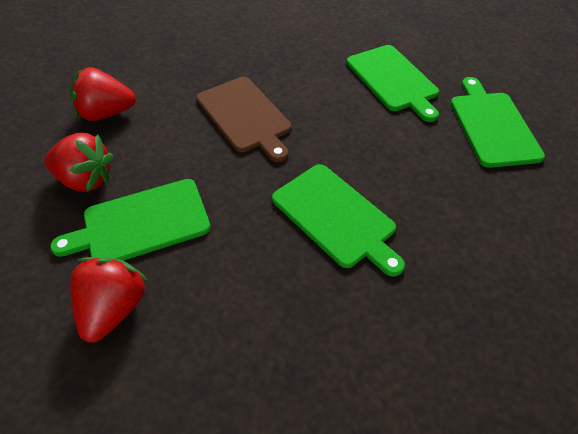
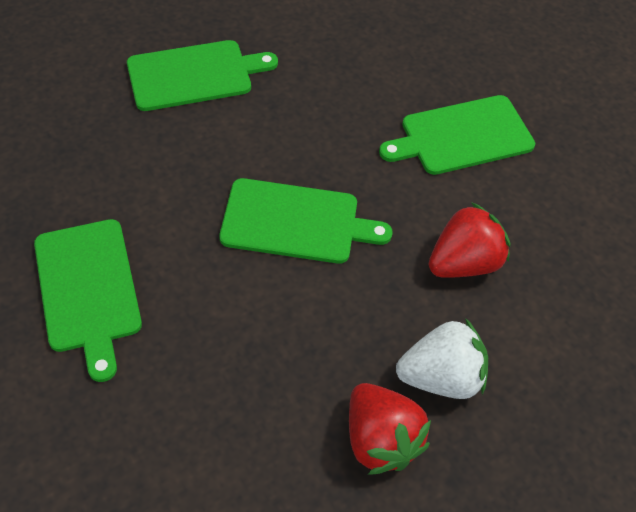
brown cutting board: [196,77,291,162] = 1 -> none = 0
red strawberry: [44,133,113,192] [70,67,136,121] [70,257,148,342] = 3 -> [349,383,431,475] [429,202,510,278] = 2
white strawberry: none = 0 -> [396,318,488,399] = 1

